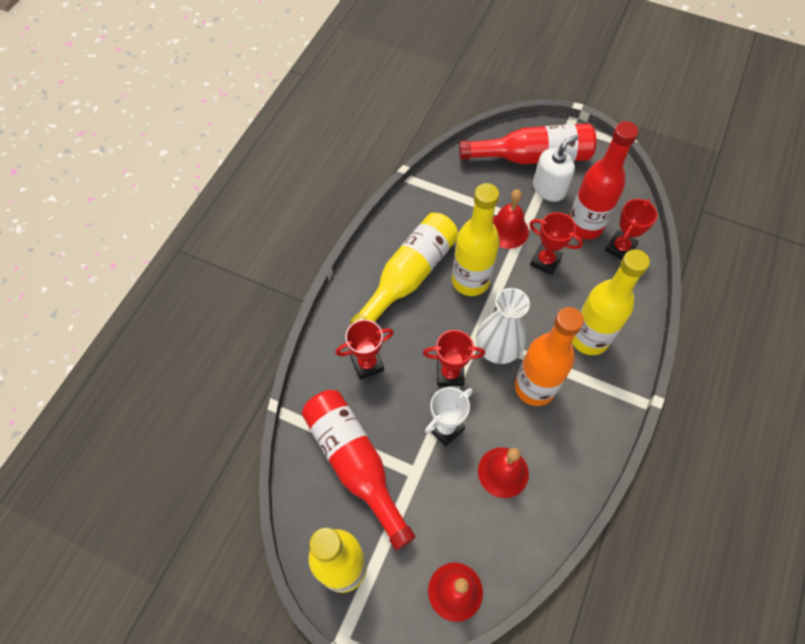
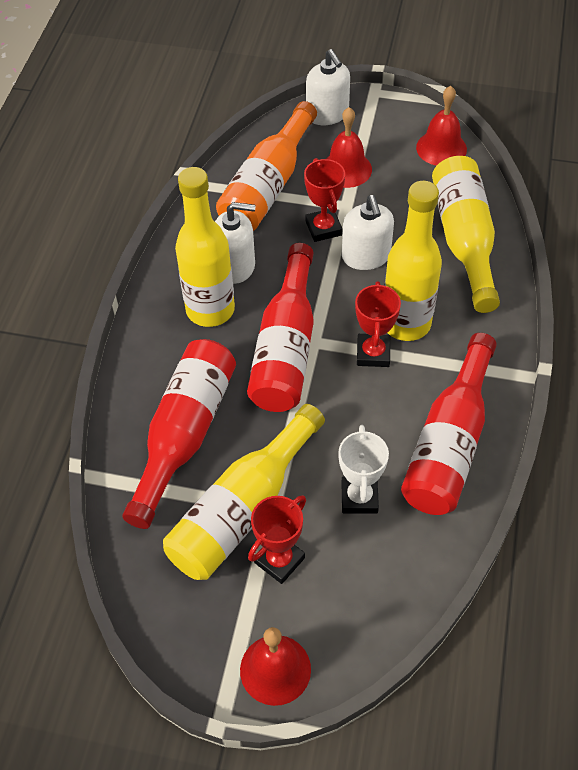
red trophy: [336,319,394,380] [423,330,485,386] [529,212,583,275] [605,199,657,260] = 4 -> [248,495,306,584] [304,158,345,242] [355,281,401,367] = 3
white soap dispenser: [533,135,578,202] = 1 -> [215,202,256,284] [306,49,350,125] [342,195,394,270] = 3
white vase: [476,288,530,364] = 1 -> none = 0

